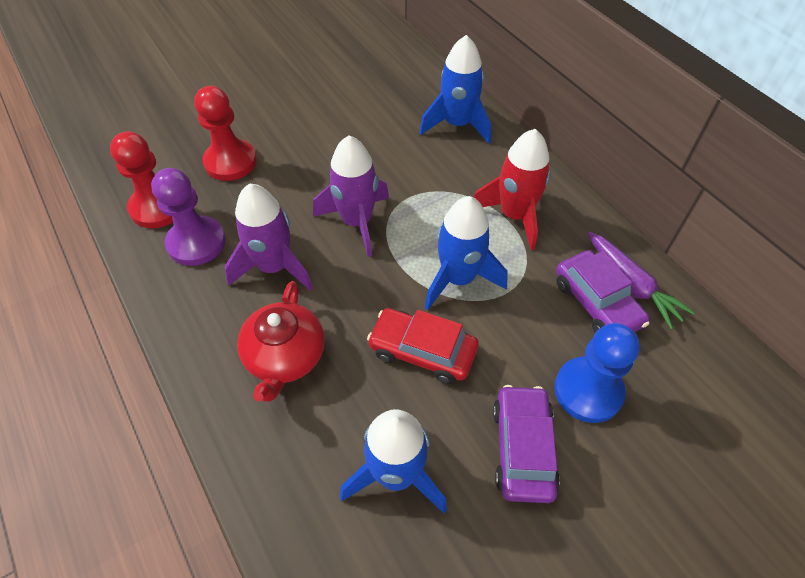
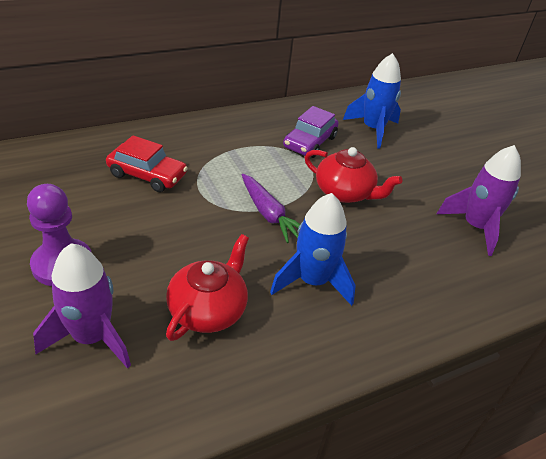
blue pawn: [554,323,640,423] = 1 -> none = 0
blue rocket: [340,409,447,513] [420,35,491,143] [425,196,508,310] = 3 -> [270,193,356,306] [343,53,401,149] = 2
purple car: [493,385,560,503] [556,250,650,333] = 2 -> [283,106,339,158] = 1
red pawn: [110,131,173,228] [194,86,257,181] = 2 -> none = 0
red rocket: [474,129,551,250] = 1 -> none = 0
red teapot: [237,281,325,402] = 1 -> [166,234,249,341] [305,147,403,203] = 2

